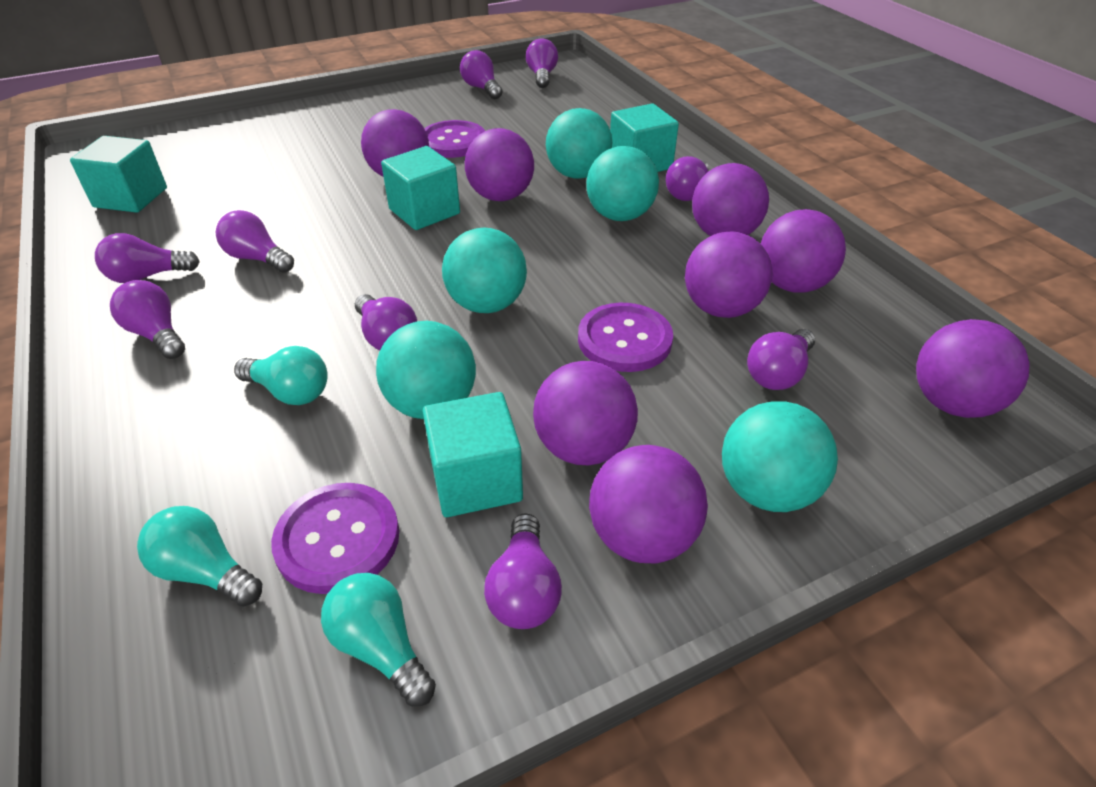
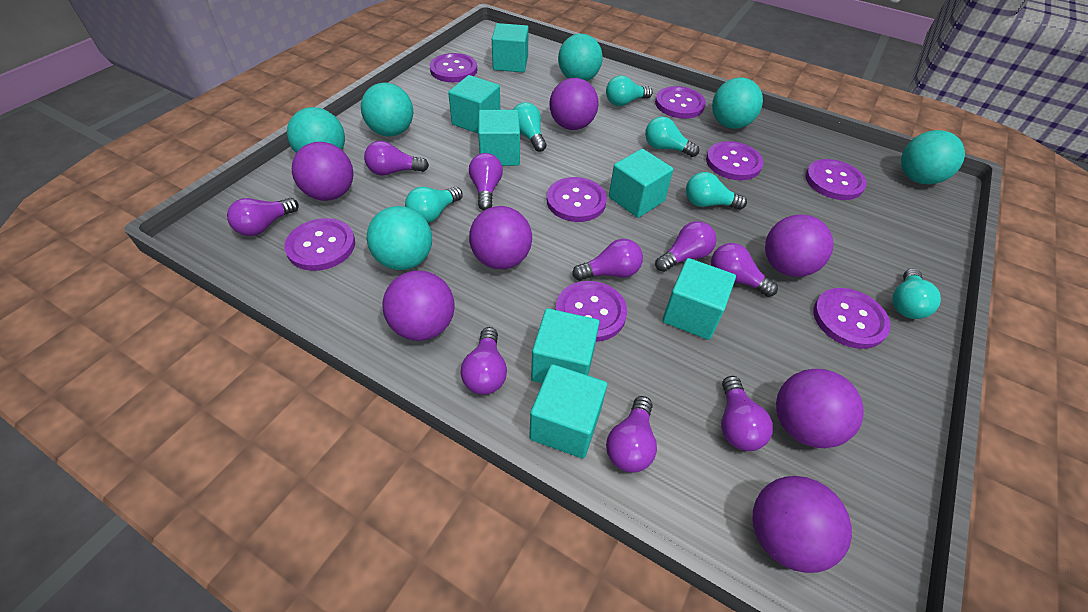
purple ball: [361,109,429,176] [465,128,534,201] [533,361,638,465] [589,445,708,564] [685,231,772,318] [692,163,769,236] [761,209,846,293] [916,319,1030,418] = 8 -> [292,142,353,201] [382,271,455,341] [469,206,532,269] [549,78,599,130] [752,476,852,573] [765,214,834,277] [776,369,864,448] = 7
purple button: [271,483,399,594] [424,120,485,158] [578,303,673,372] = 3 -> [284,218,355,271] [430,53,477,82] [547,177,607,222] [556,281,627,342] [655,86,706,119] [706,141,763,180] [805,159,867,200] [813,288,891,349] = 8
turquoise ball: [376,321,476,419] [442,228,527,313] [546,108,612,179] [586,146,659,221] [722,401,838,512] = 5 -> [287,107,345,153] [361,83,413,137] [367,206,432,270] [558,34,603,81] [712,77,763,129] [901,130,965,184] = 6
turquoise cube: [70,136,167,213] [381,146,460,230] [423,392,523,517] [610,104,679,172] = 4 -> [448,75,500,134] [478,110,520,166] [492,23,529,72] [529,364,607,458] [531,308,599,383] [609,149,673,218] [662,258,736,340] = 7
turquoise light bulb: [137,506,262,607] [234,346,328,405] [321,573,436,707] = 3 -> [405,187,463,223] [513,102,547,152] [606,76,653,106] [645,117,699,157] [686,172,747,210] [892,268,941,319] = 6

